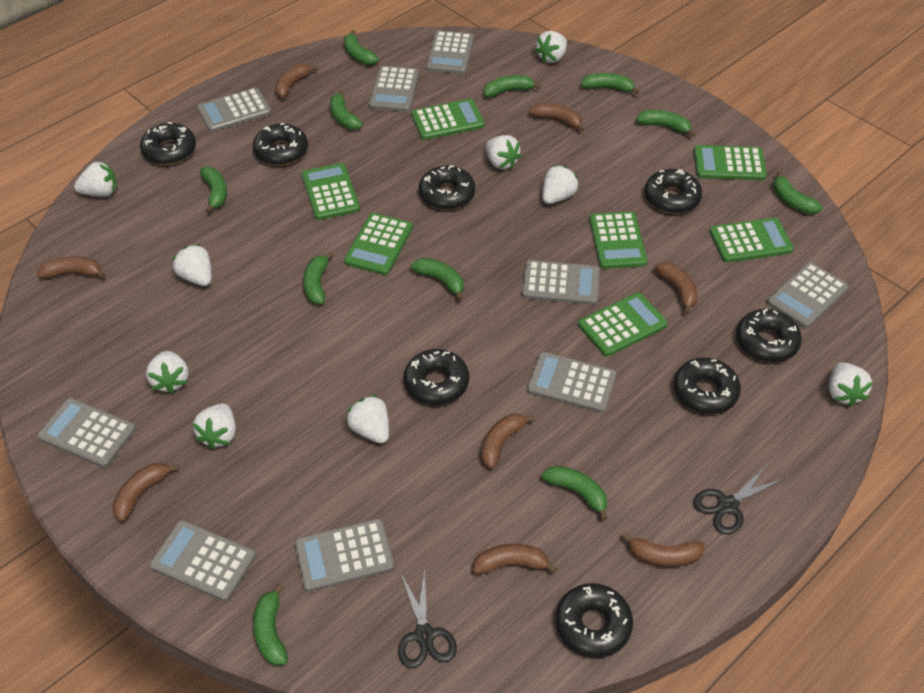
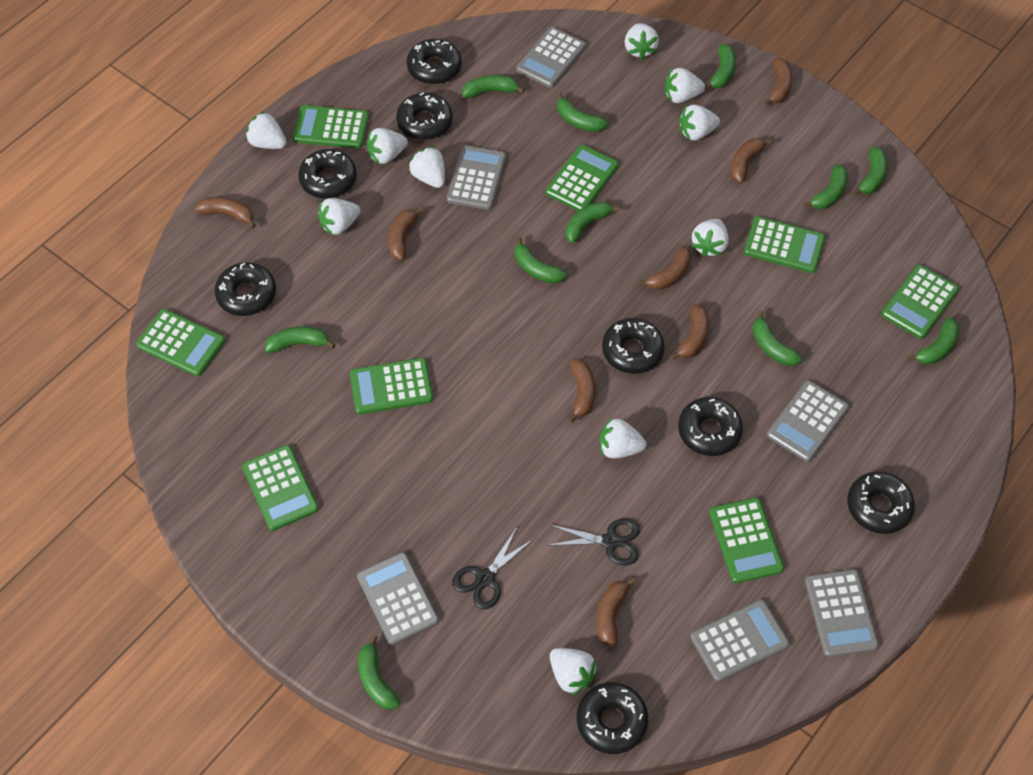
green calculator: [302,163,360,220] [344,213,413,275] [411,99,485,140] [578,293,668,356] [589,212,647,269] [694,145,767,180] [710,218,793,263] = 7 -> [136,309,225,376] [242,445,319,531] [293,105,369,148] [350,358,433,414] [545,145,619,211] [709,498,784,583] [744,216,825,273] [881,265,959,339] = 8
grey calculator: [37,398,136,468] [149,520,256,602] [197,87,271,132] [295,518,394,592] [369,66,419,112] [426,30,474,74] [522,260,600,305] [527,352,617,413] [767,262,849,328] = 9 -> [357,552,439,645] [447,145,506,210] [516,27,586,88] [690,599,790,682] [767,380,849,462] [805,569,879,657] = 6
white strawberry: [74,161,117,197] [146,351,189,394] [172,244,212,286] [193,403,236,450] [346,395,389,444] [485,135,522,169] [535,31,567,63] [543,165,579,204] [829,362,873,407] = 9 -> [246,111,287,149] [318,198,360,235] [367,128,408,164] [409,146,445,188] [550,648,598,695] [600,418,646,459] [625,23,659,60] [665,68,705,103] [679,105,720,140] [691,219,729,257] = 10

